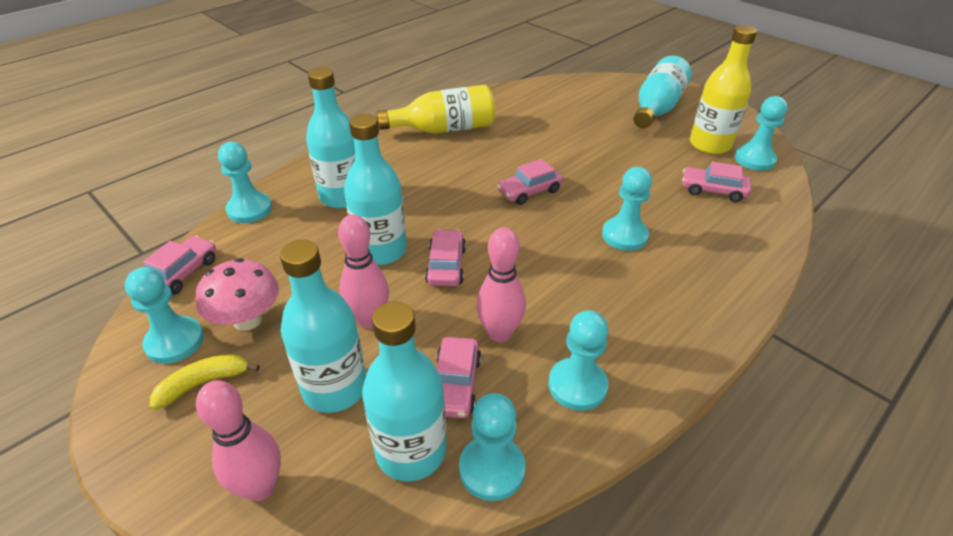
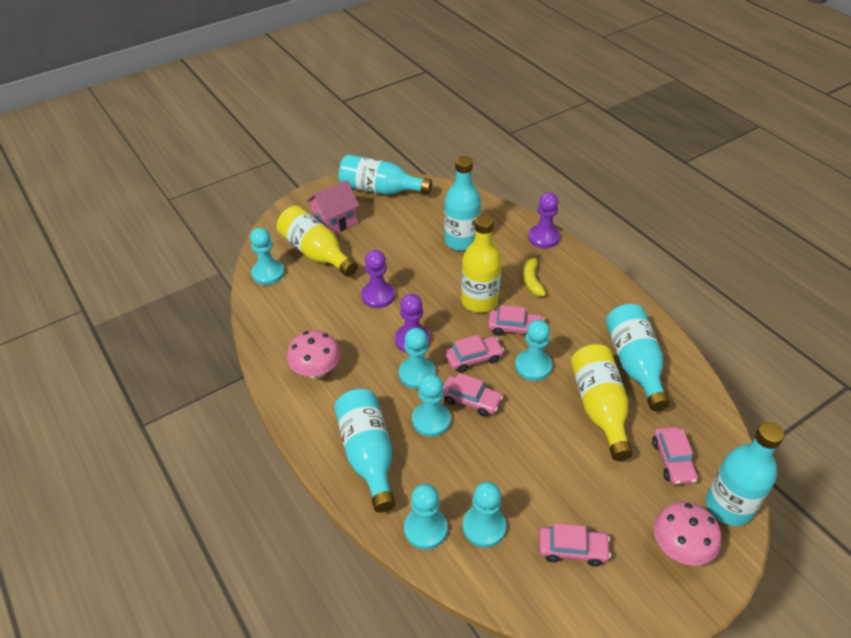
pink bowling pin: [196,381,281,501] [338,214,389,329] [476,227,526,342] = 3 -> none = 0
pink house: none = 0 -> [307,180,360,234] = 1
pink mushroom: [196,258,279,331] = 1 -> [287,330,341,379] [653,502,721,566] = 2
purple pawn: none = 0 -> [361,250,395,308] [395,294,430,353] [528,193,560,248] = 3
yellow bottle: [376,85,495,134] [690,25,757,154] = 2 -> [277,206,358,277] [461,214,502,312] [571,344,633,461] = 3

